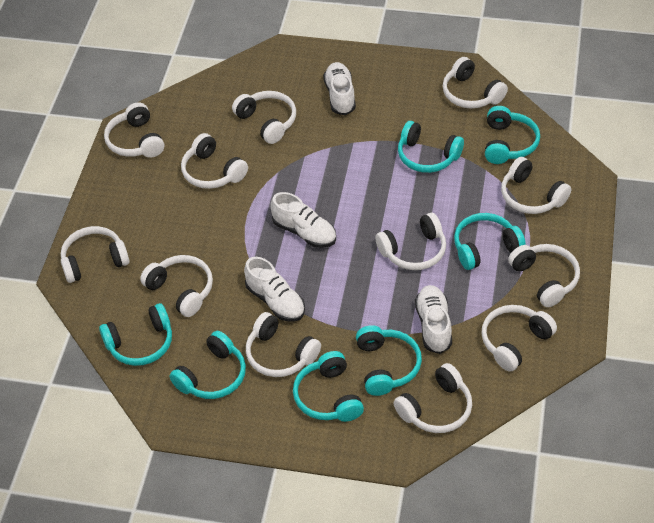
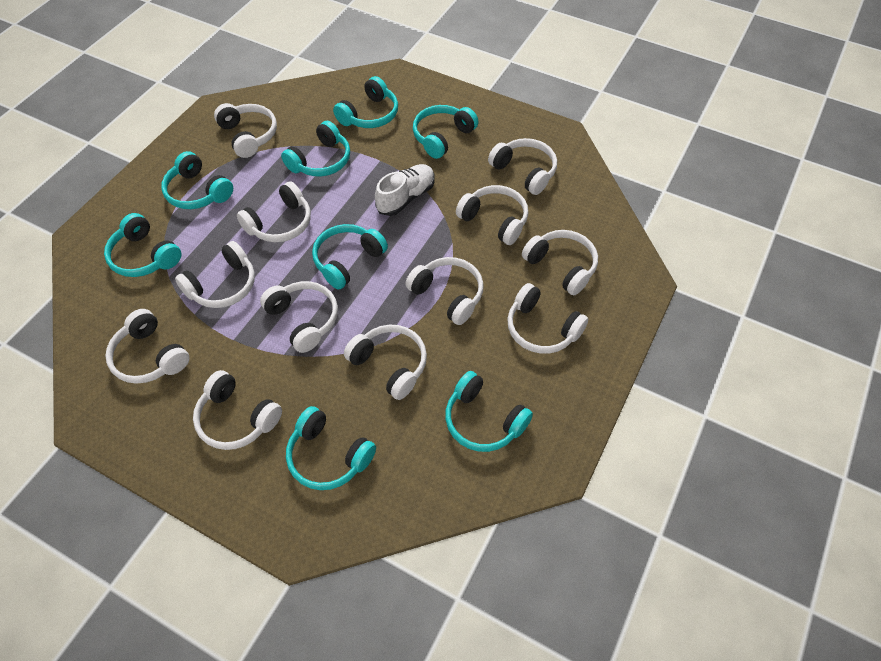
turquoise headphones: [99,303,172,366] [169,331,246,399] [293,351,364,422] [356,325,422,396] [398,121,464,173] [454,213,526,270] [485,106,540,164] = 7 -> [104,213,181,277] [161,151,233,209] [281,121,350,177] [286,406,376,490] [312,224,388,290] [333,76,398,128] [413,105,479,159] [445,371,533,452] = 8
white shoe: [244,257,305,322] [271,192,336,248] [323,62,356,115] [415,285,452,354] = 4 -> [375,164,435,216] = 1

